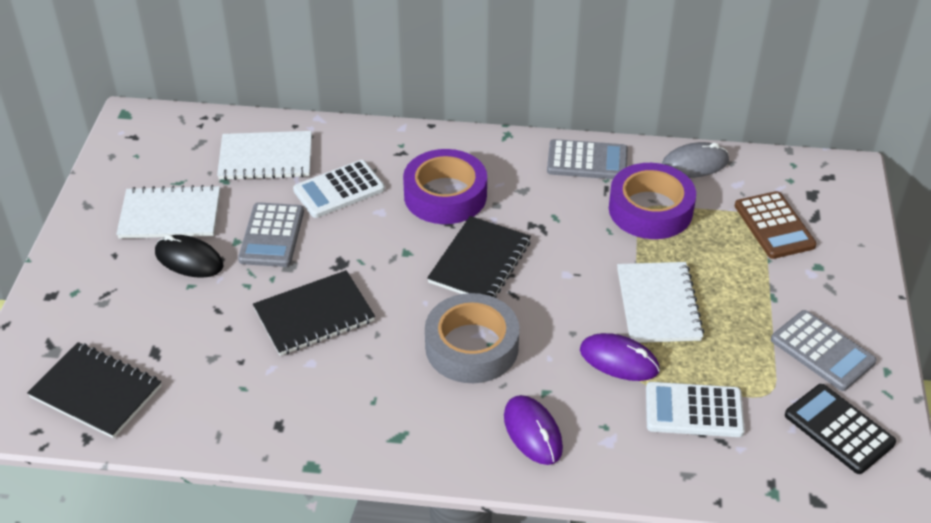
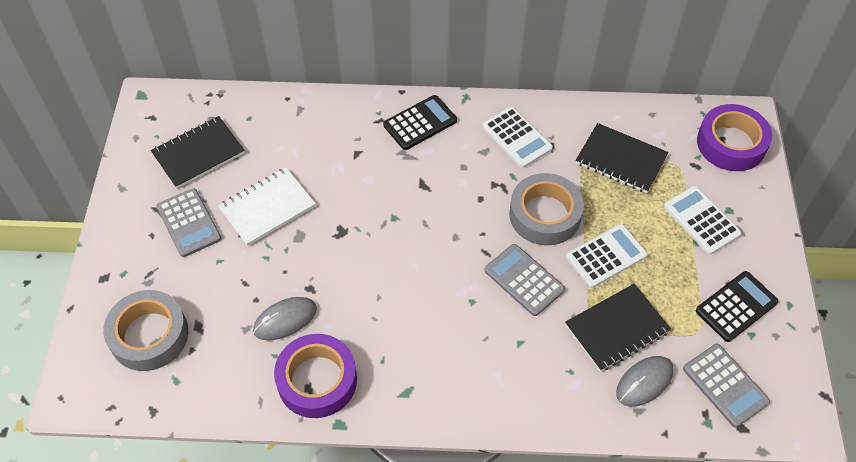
black calculator: [785,384,896,474] = 1 -> [383,95,457,150] [696,271,778,342] = 2
black mouse: [155,235,224,278] = 1 -> none = 0
brown calculator: [735,191,817,259] = 1 -> none = 0
grey mouse: [662,142,729,178] = 1 -> [253,297,317,340] [616,356,674,407] = 2
grey tape: [425,293,519,383] = 1 -> [103,290,188,371] [509,173,584,245] = 2
purple mouse: [504,395,563,465] [580,333,660,381] = 2 -> none = 0
white calculator: [293,160,385,218] [646,382,745,437] = 2 -> [482,107,553,168] [566,224,647,288] [664,186,741,254] = 3
white notebook: [116,185,220,239] [217,131,312,180] [617,262,704,343] = 3 -> [218,167,316,246] = 1

